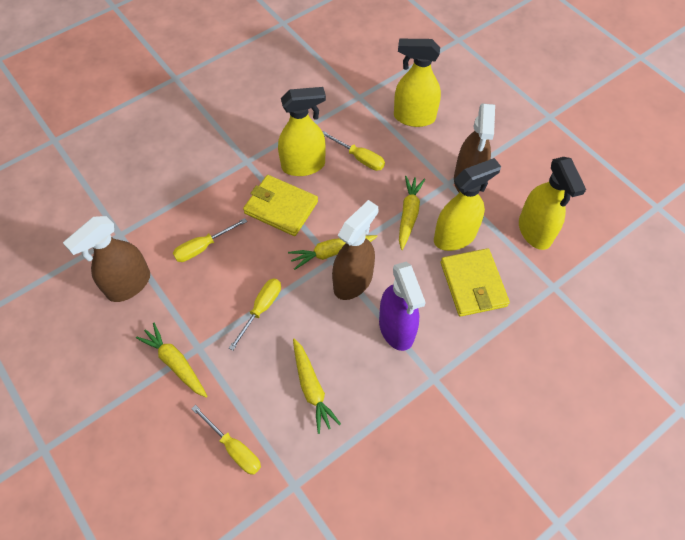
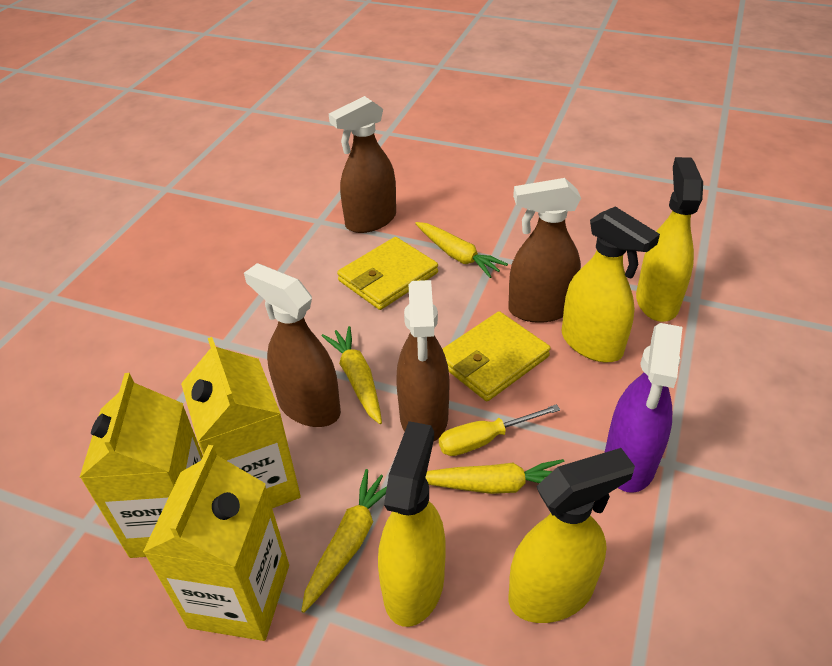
brown spray bottle: [63,216,150,302] [332,200,378,300] [454,103,495,192] = 3 -> [244,263,341,427] [329,96,396,233] [396,280,450,442] [508,178,581,323] = 4
yellow carton: none = 0 -> [79,373,203,558] [143,445,289,641] [181,337,301,508] = 3
yellow screwdriver: [173,218,247,262] [192,405,261,475] [229,278,281,350] [323,131,385,171] = 4 -> [439,404,560,456] = 1

